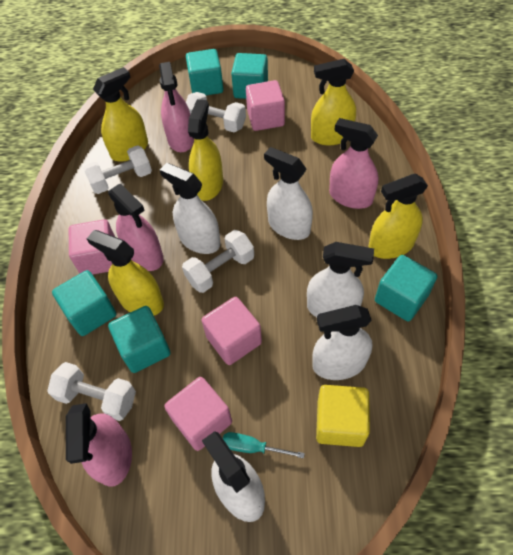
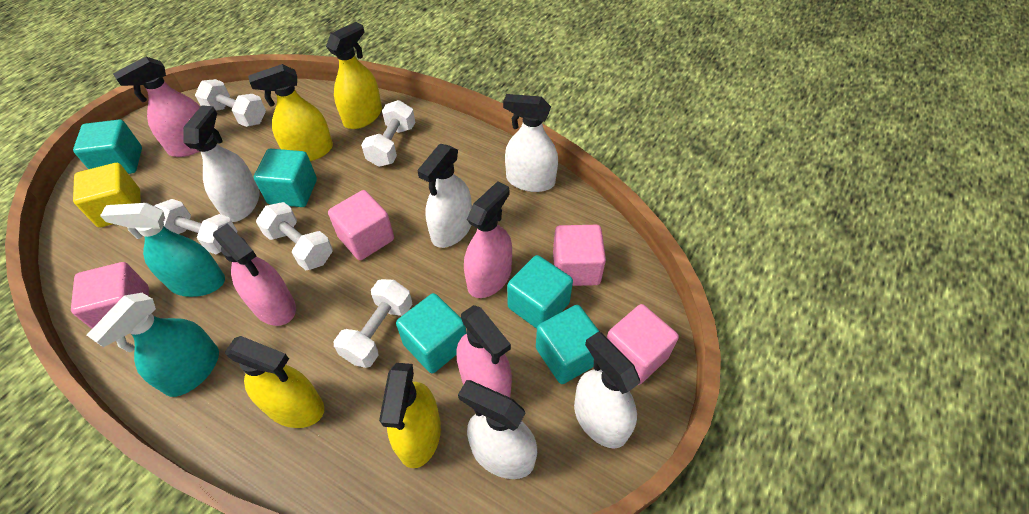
turquoise screwdriver: [223,432,305,458] = 1 -> none = 0
turquoise spray bottle: none = 0 -> [87,293,219,397] [100,203,225,297] = 2
white dumbbell: [47,362,136,421] [83,145,152,194] [182,230,254,293] [186,92,246,132] = 4 -> [155,199,237,254] [195,79,266,127] [256,202,333,270] [333,279,412,368] [361,100,415,167] = 5
yellow spray bottle: [87,230,164,315] [93,67,148,162] [188,99,223,201] [311,59,356,145] [368,174,428,259] = 5 -> [225,336,324,428] [248,64,333,161] [326,22,382,129] [379,363,441,468] = 4

